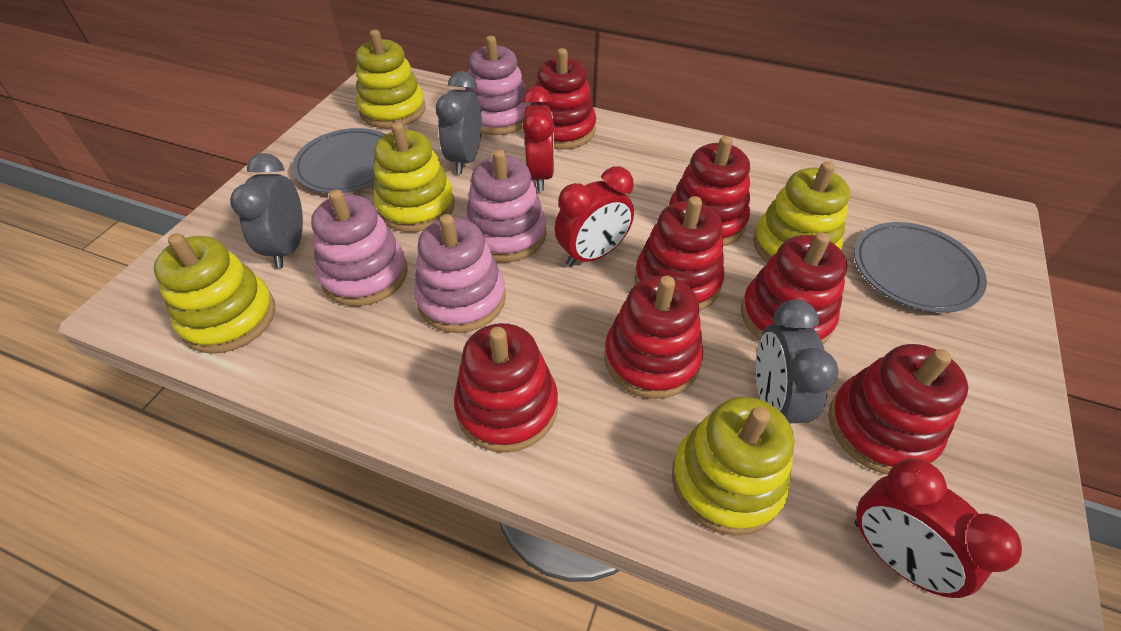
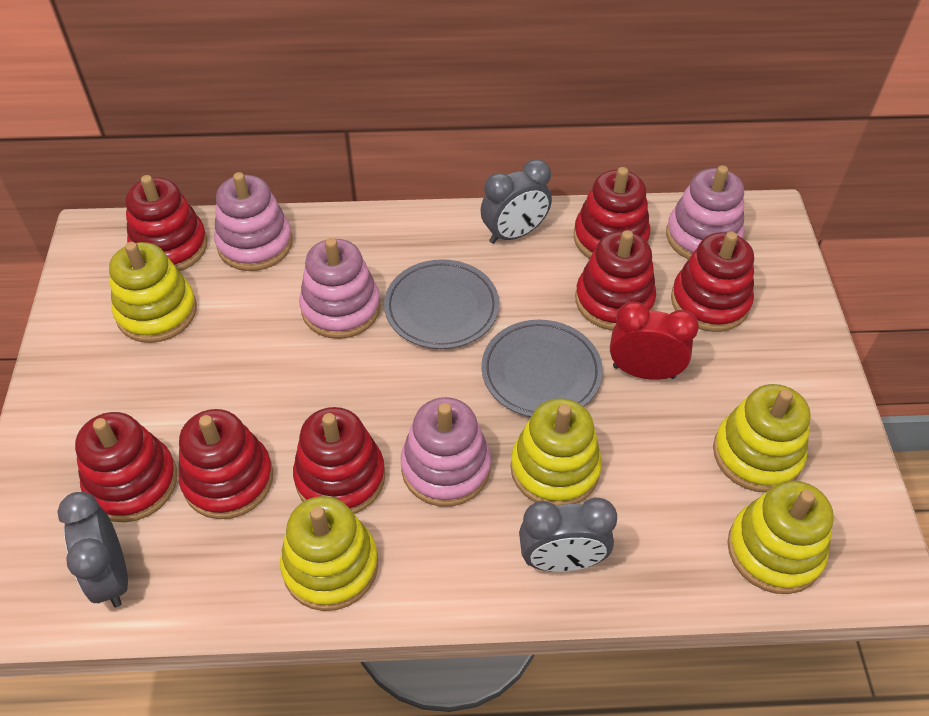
red clock: [522,86,554,191] [555,166,634,267] [855,459,1022,598] = 3 -> [610,302,699,380] = 1

